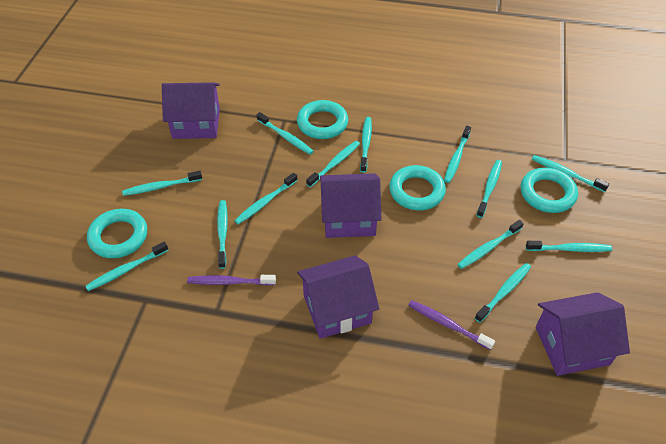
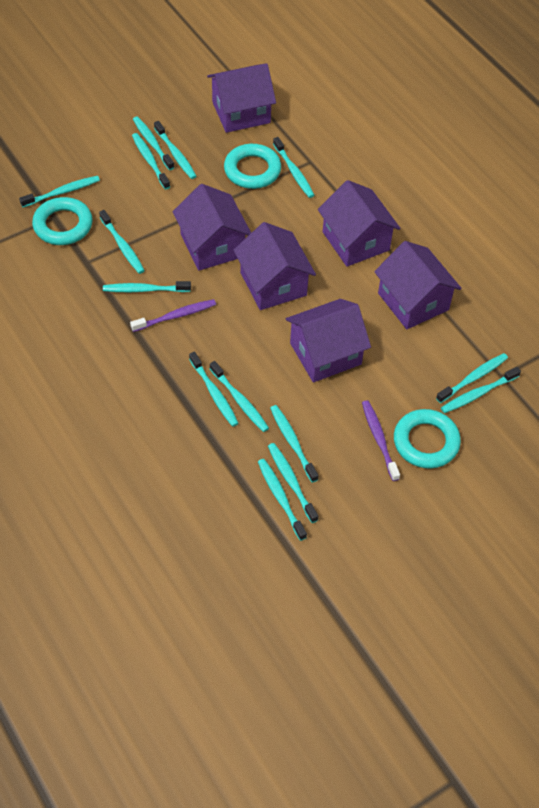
purple house: [162,82,220,139] [297,255,379,339] [320,173,382,238] [536,292,630,376] = 4 -> [172,184,251,271] [207,63,276,133] [233,222,316,310] [286,299,371,382] [318,180,400,267] [374,241,462,329] = 6
turquoise ring: [87,209,147,258] [297,100,348,139] [389,165,446,210] [521,168,578,213] = 4 -> [32,197,93,245] [224,144,281,189] [394,409,461,469] = 3
turquoise toothbrush: [85,242,168,291] [122,171,202,196] [217,200,228,269] [234,173,298,224] [257,112,314,155] [306,141,360,187] [360,117,372,173] [444,125,471,183] [457,220,524,269] [475,263,531,323] [476,160,502,218] [526,241,612,252] [532,155,609,192] = 13 -> [19,176,100,207] [99,210,145,274] [103,281,191,292] [132,133,170,189] [133,116,175,170] [154,121,197,179] [189,352,239,427] [210,361,269,432] [258,459,307,541] [268,443,319,523] [270,405,319,483] [273,137,314,198] [436,353,508,403] [441,367,521,413] = 14

